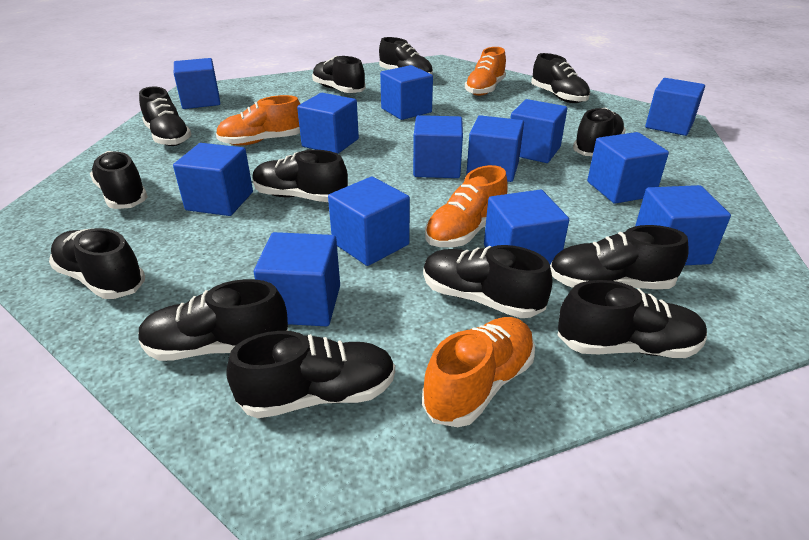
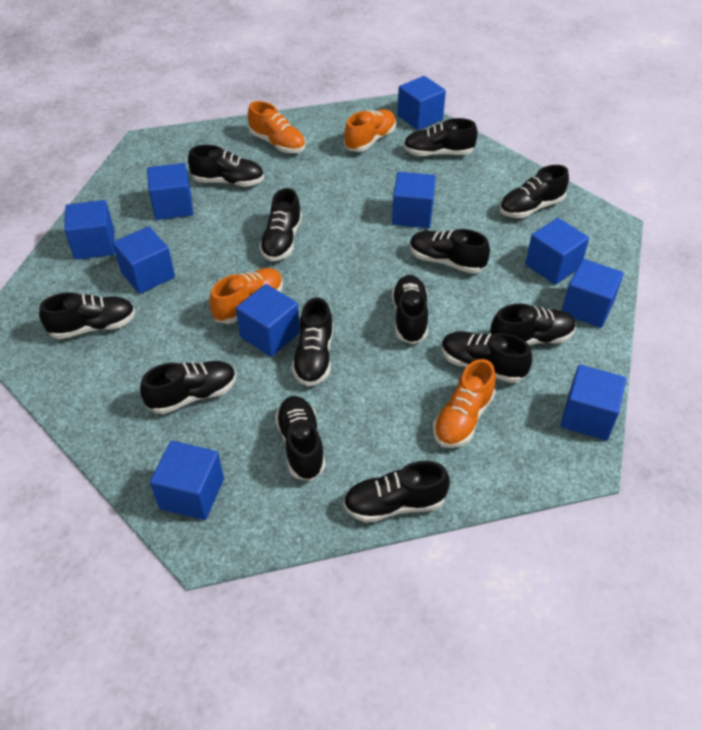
blue cube: [173,143,253,216] [174,58,220,109] [254,232,340,326] [297,93,359,154] [328,177,410,266] [380,65,433,120] [413,115,463,178] [466,115,524,182] [484,190,569,264] [510,99,567,163] [587,132,669,204] [635,185,731,265] [645,78,705,136] = 13 -> [64,200,115,260] [113,226,175,294] [147,163,193,220] [150,441,224,520] [236,284,300,357] [392,172,436,228] [397,76,446,130] [525,218,589,285] [560,365,626,441] [562,259,624,328] = 10

